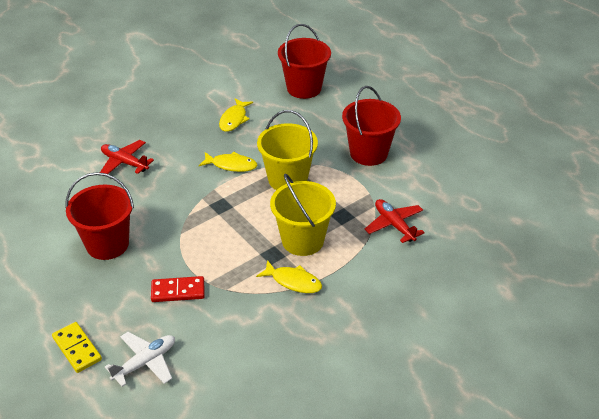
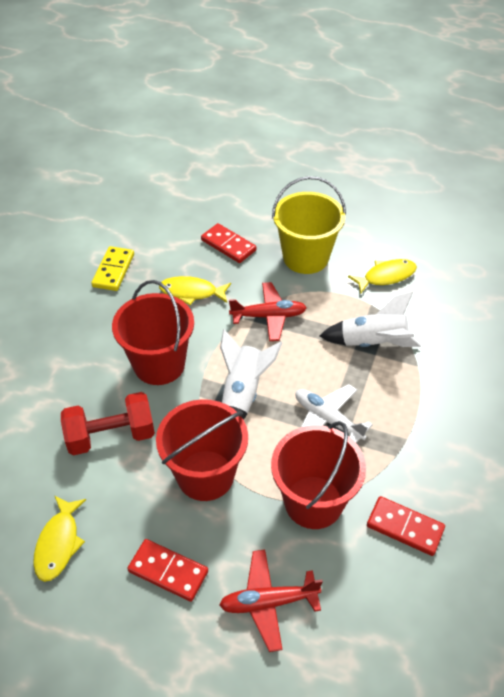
red domino: [151,276,205,302] = 1 -> [127,539,208,602] [201,223,257,263] [367,496,445,556] = 3
red dumbbell: none = 0 -> [61,392,155,455] = 1
white rocket: none = 0 -> [220,329,282,420] [320,292,421,347] = 2
yellow bucket: [257,110,318,190] [270,174,336,256] = 2 -> [272,176,346,274] = 1

